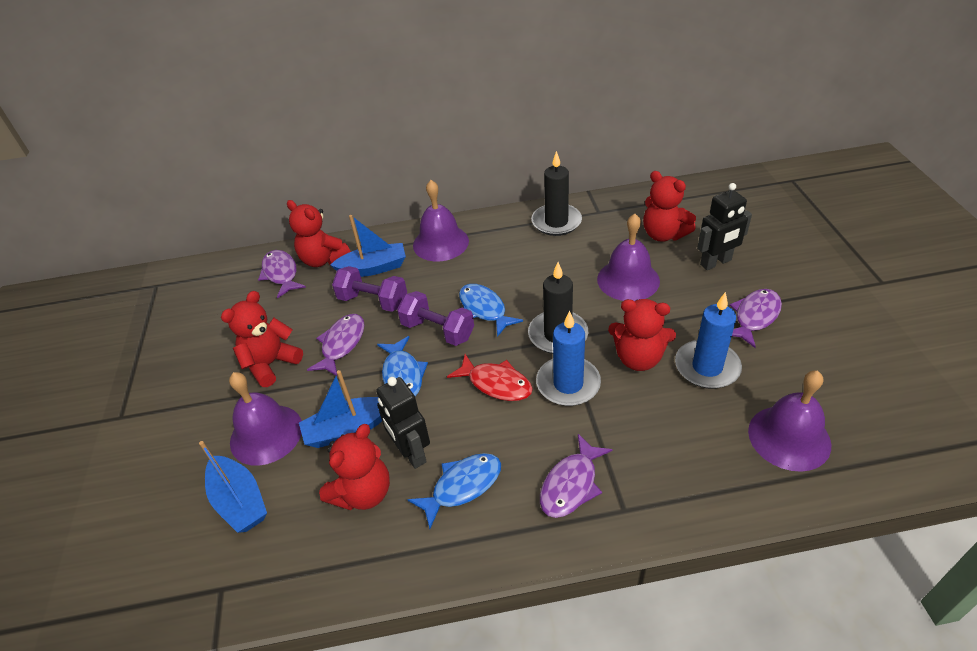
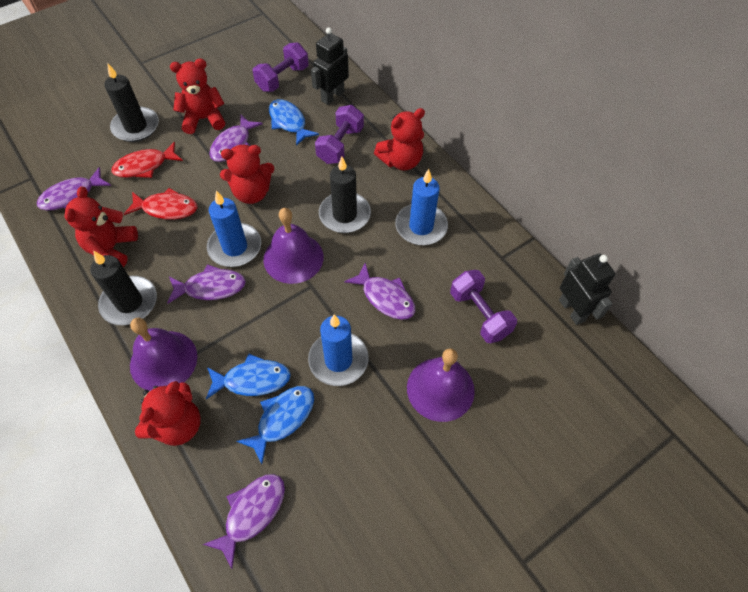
black candle: [528,262,588,354] [531,151,582,236] = 2 -> [90,251,157,325] [104,64,159,142] [319,157,371,233] = 3
blue boat: [199,441,267,533] [299,370,382,448] [330,215,406,277] = 3 -> none = 0
blue candle: [536,310,601,406] [675,292,742,389] = 2 -> [207,191,261,267] [308,315,369,386] [395,169,448,245] = 3
purple bell: [229,372,302,466] [413,180,469,261] [597,214,660,301] [748,371,831,472] = 4 -> [130,318,197,391] [263,208,324,284] [407,348,475,422] = 3
purple dumbbell: [332,266,407,312] [397,291,474,346] = 2 -> [253,42,309,92] [315,105,364,164] [450,270,517,343] = 3
purple fish: [258,250,306,298] [307,314,365,377] [540,434,613,518] [729,289,782,348] = 4 -> [37,167,111,211] [167,264,246,304] [203,474,285,569] [209,115,263,162] [344,263,415,320] = 5
red fish: [447,354,533,401] = 1 -> [112,142,183,178] [124,188,197,220] = 2

